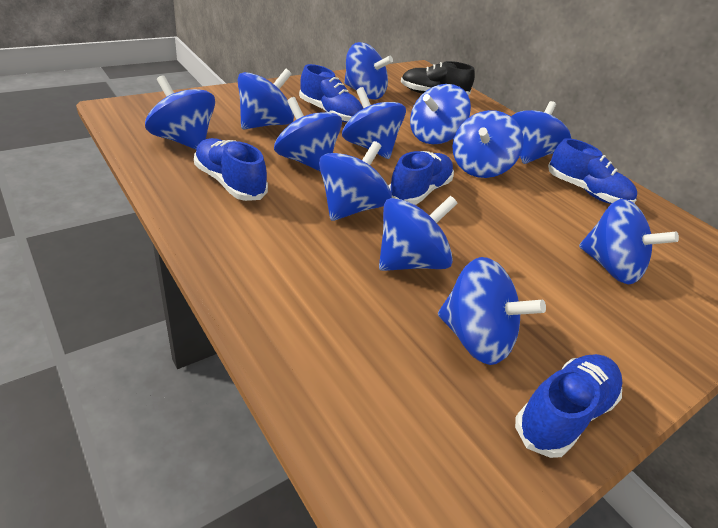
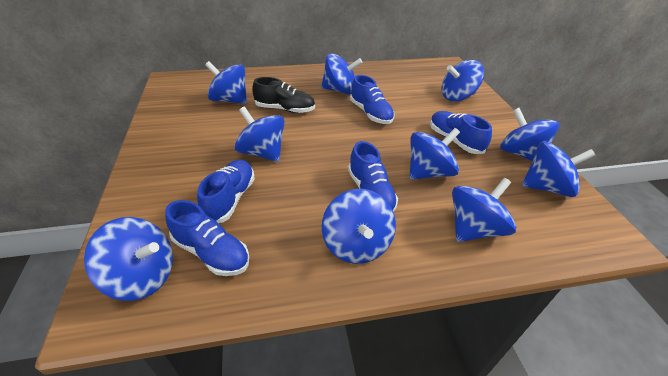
blue spinning top: [145,75,215,150] [238,69,294,129] [274,97,342,172] [319,141,392,221] [342,87,406,159] [344,42,393,99] [379,196,458,271] [410,84,471,144] [438,257,546,365] [453,110,524,178] [511,101,571,164] [579,199,679,285] = 12 -> [84,217,173,301] [205,61,247,104] [234,106,285,162] [321,53,363,95] [322,189,396,264] [410,128,460,180] [442,60,484,101] [452,178,516,242] [500,108,559,161] [522,142,595,197] = 10

